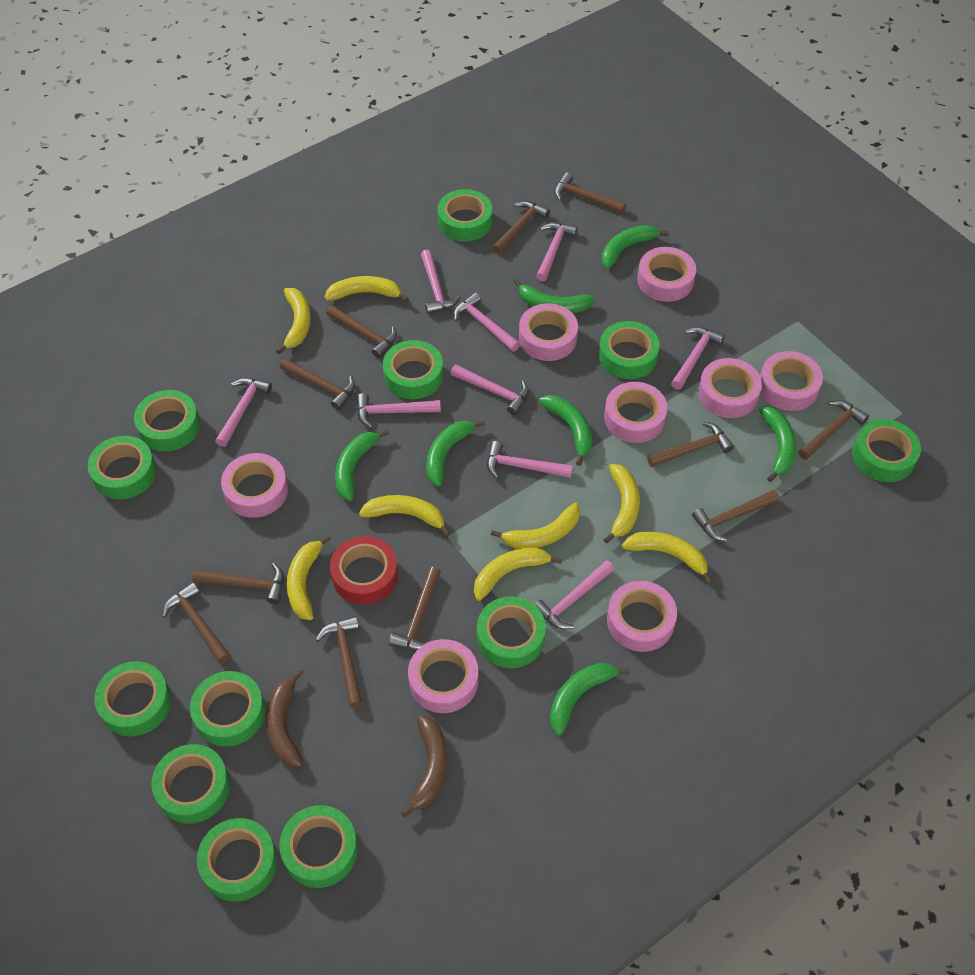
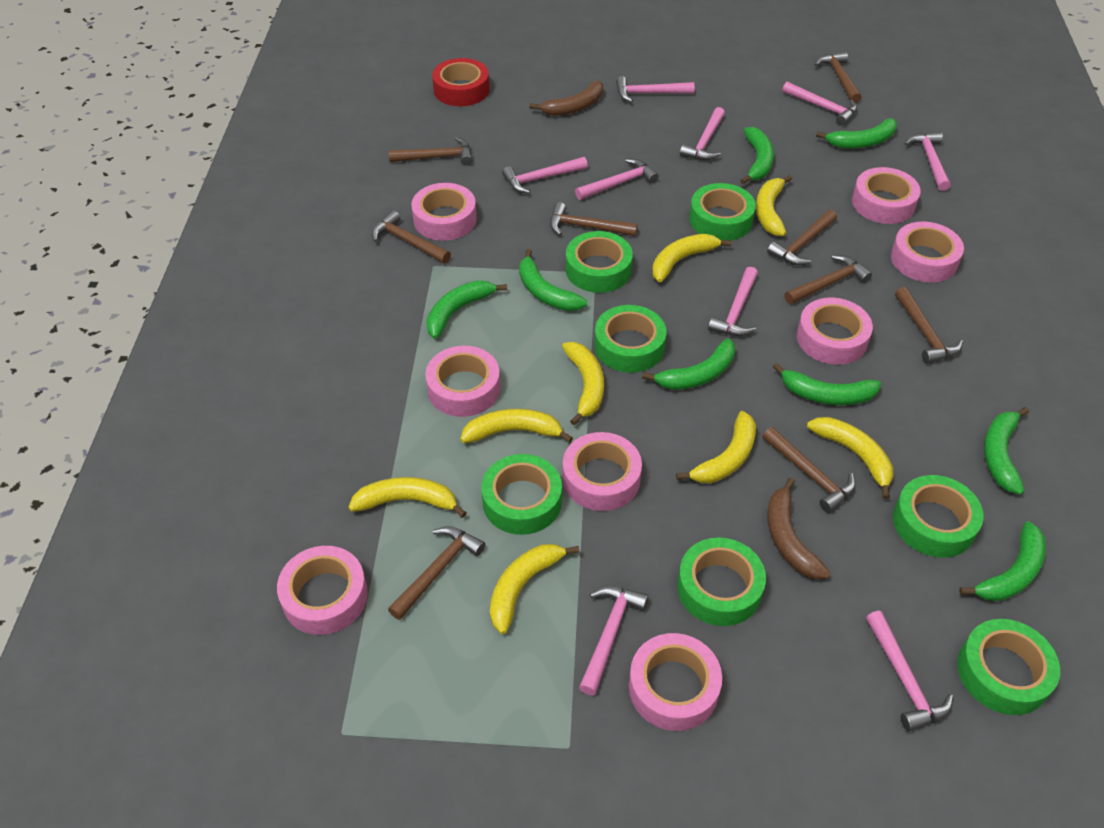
brown hammer: [162,582,231,664] [192,563,284,604] [280,358,355,410] [316,616,363,708] [326,305,397,358] [389,567,441,650] [492,201,550,254] [555,172,626,213] [647,422,734,467] [692,489,780,541] [798,400,869,460] = 11 -> [372,210,451,263] [388,526,485,620] [389,137,473,165] [550,202,637,236] [762,427,856,513] [767,210,837,265] [784,255,872,304] [814,52,862,103] [895,287,963,364] = 9
green banana: [335,429,389,501] [426,420,485,487] [513,279,595,313] [539,395,592,466] [550,663,630,735] [602,225,669,269] [759,406,796,482] = 7 -> [426,280,507,339] [519,249,587,311] [642,338,735,390] [740,127,774,184] [773,363,881,405] [816,118,897,148] [959,521,1046,601] [984,407,1029,494] = 8
green tape: [88,436,156,499] [94,661,171,736] [134,390,200,451] [151,744,230,824] [190,671,265,747] [197,818,277,901] [279,805,358,888] [383,340,443,399] [437,189,492,242] [477,596,546,668] [599,321,660,379] [852,419,921,482] = 12 -> [481,454,562,535] [566,231,633,293] [594,305,666,373] [677,537,766,626] [689,183,756,240] [893,475,984,558] [957,619,1060,715] = 7

